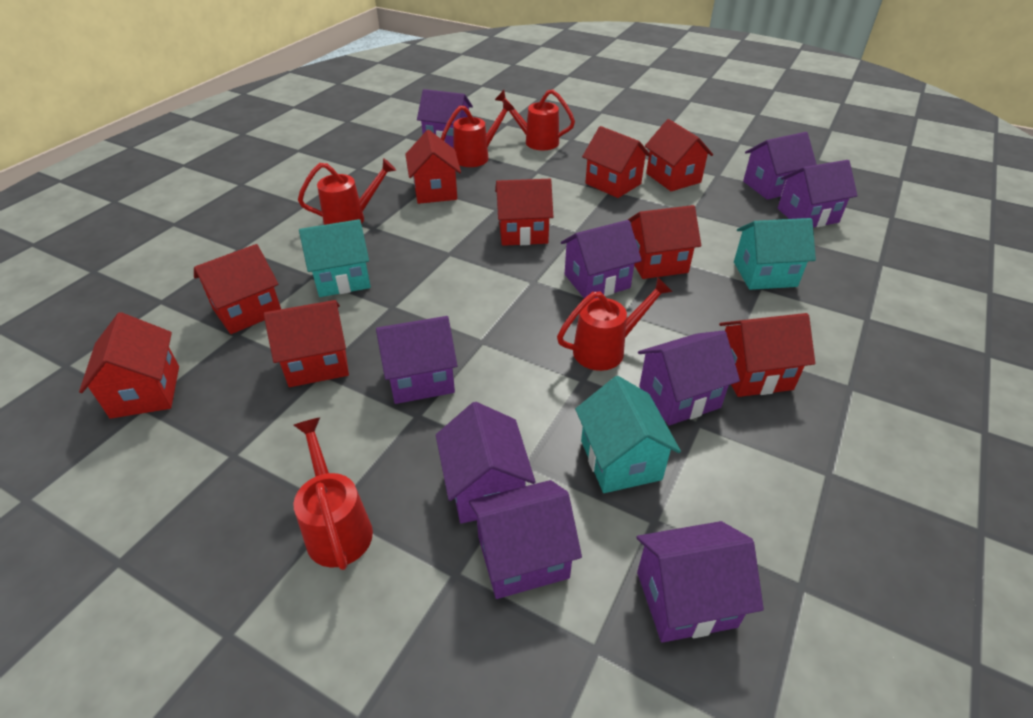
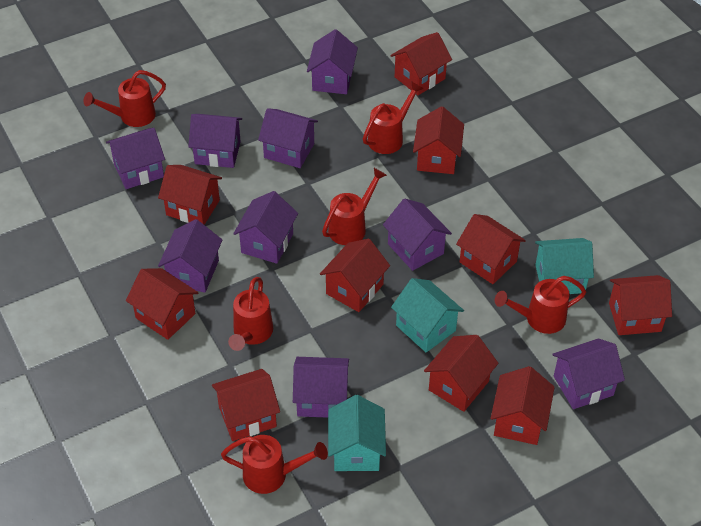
red house: [79,312,179,419] [194,244,281,334] [264,300,349,387] [405,130,461,204] [495,179,553,246] [582,126,651,198] [628,205,701,279] [645,119,713,191] [719,313,815,397] = 9 -> [126,268,199,340] [158,165,222,225] [212,369,280,441] [320,239,390,312] [390,32,452,95] [413,106,464,174] [424,335,498,412] [456,214,526,284] [491,366,555,445] [609,275,672,335] = 10
red watering can: [293,417,373,570] [298,158,396,225] [441,99,515,167] [495,90,575,150] [557,277,672,371] = 5 -> [84,70,166,127] [221,435,328,494] [228,277,273,351] [322,168,387,245] [363,81,424,154] [495,276,586,334] = 6

